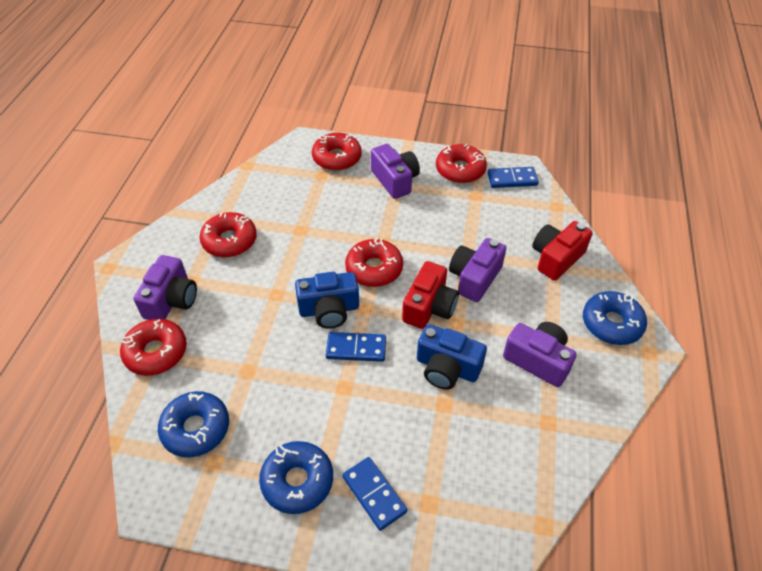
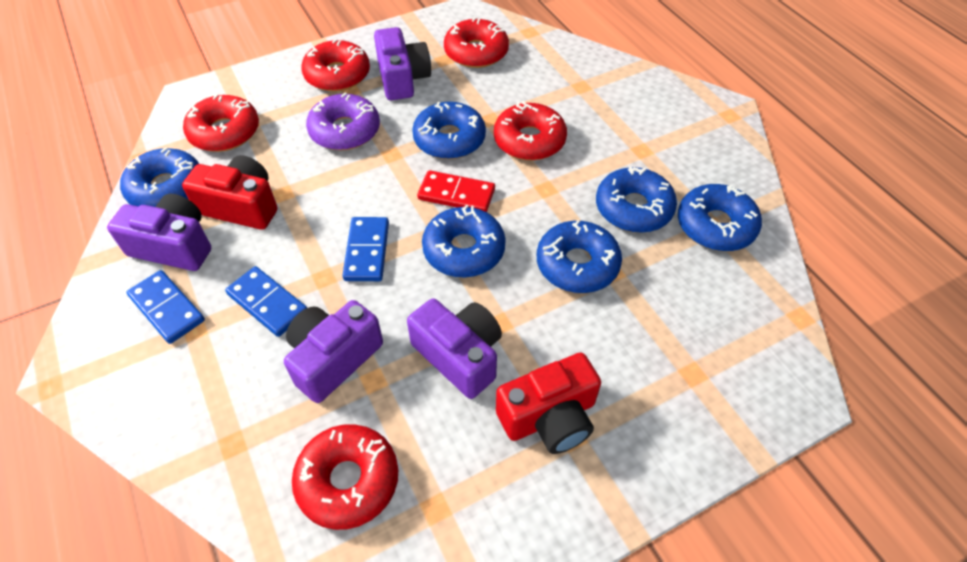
blue camera: [295,272,359,329] [417,324,487,390] = 2 -> none = 0
blue donut: [158,391,229,457] [259,441,333,514] [583,291,647,345] = 3 -> [120,147,199,207] [412,102,486,159] [422,204,506,277] [537,220,622,293] [596,167,677,233] [678,184,762,251] = 6
purple donut: none = 0 -> [306,92,380,150] = 1
red domino: none = 0 -> [417,170,495,212] = 1

